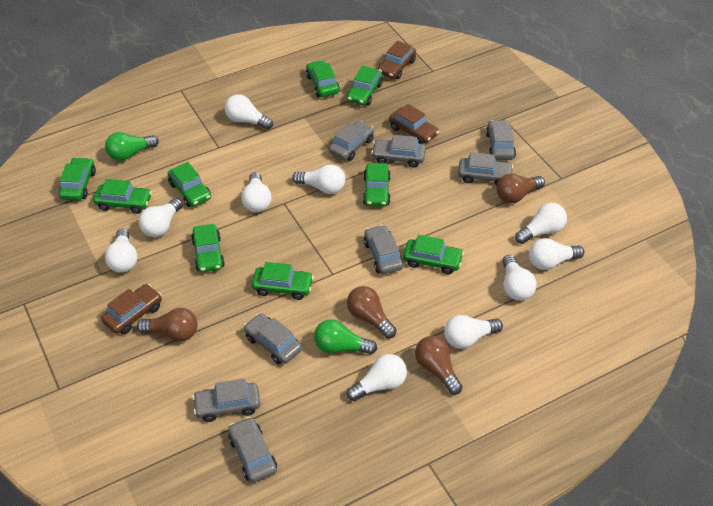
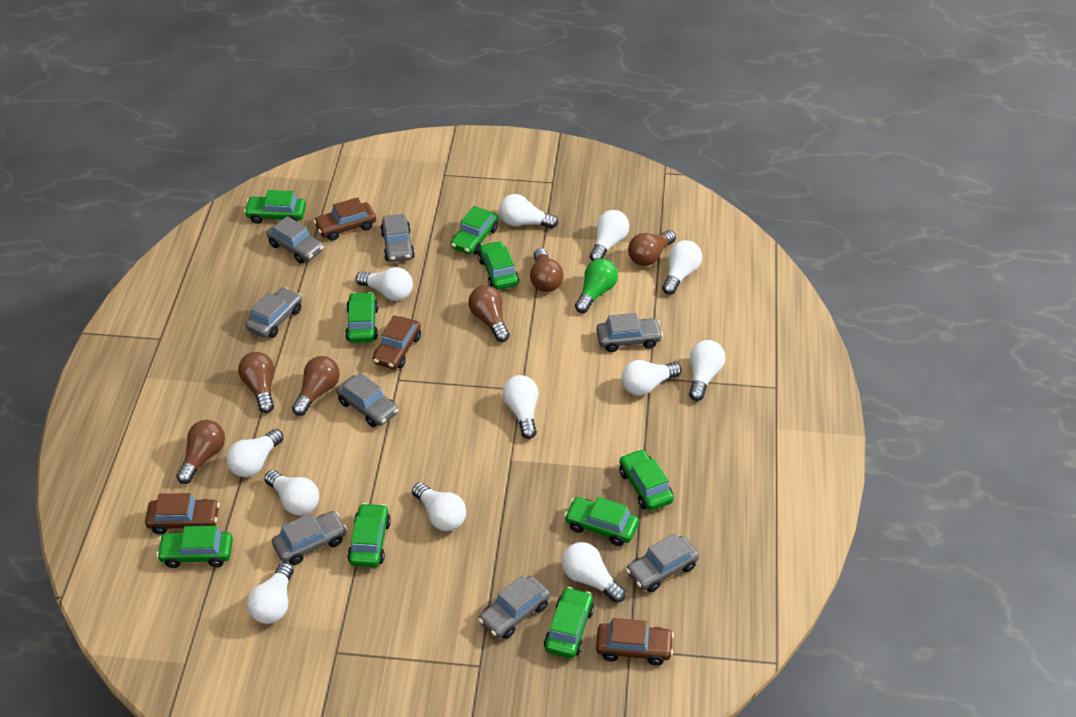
brown car: [101,284,162,334] [378,41,416,79] [389,104,439,144] = 3 -> [145,493,220,535] [314,197,376,241] [373,315,421,369] [596,618,674,666] = 4
brown light bulb: [137,308,197,341] [347,286,396,338] [415,336,462,395] [496,173,545,203] = 4 -> [176,420,225,484] [238,352,274,413] [292,356,340,416] [468,285,510,342] [530,248,564,292] [628,230,676,266] = 6
green light bulb: [105,132,159,161] [314,319,377,354] = 2 -> [575,259,618,313] = 1
white light bulb: [105,229,138,273] [139,198,183,237] [225,94,273,130] [241,172,272,212] [292,164,345,194] [346,354,407,401] [444,315,503,349] [502,255,536,301] [515,203,567,244] [529,238,584,270] = 10 -> [226,429,284,477] [247,562,294,624] [264,470,319,516] [356,267,413,301] [412,482,466,531] [499,194,558,229] [502,375,538,439] [562,542,626,603] [590,210,629,261] [621,360,682,396] [662,240,702,295] [689,340,725,401] = 12

